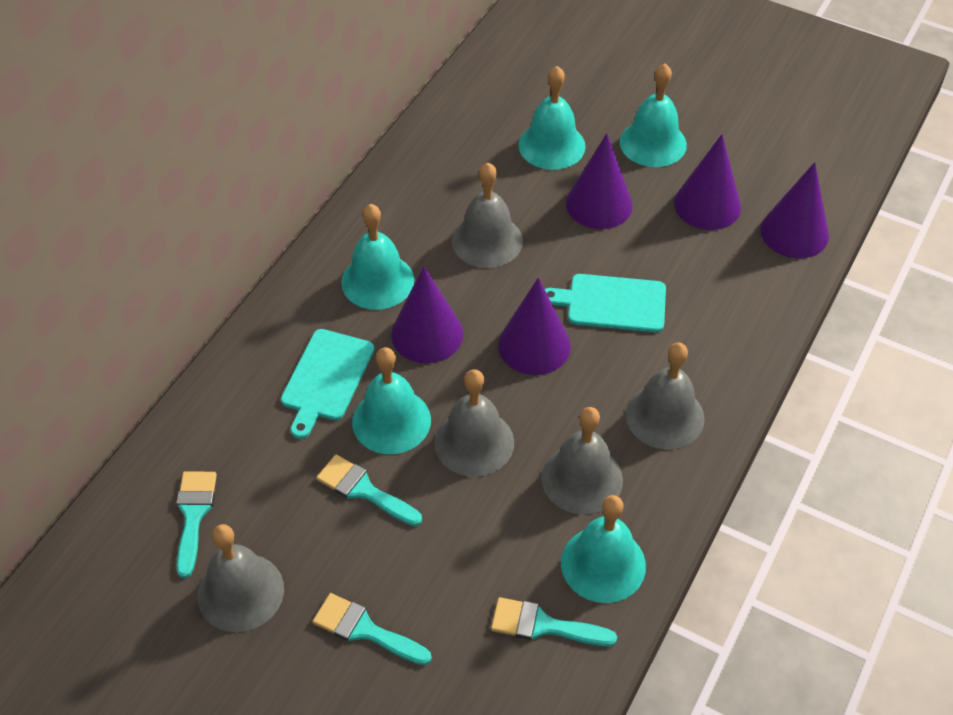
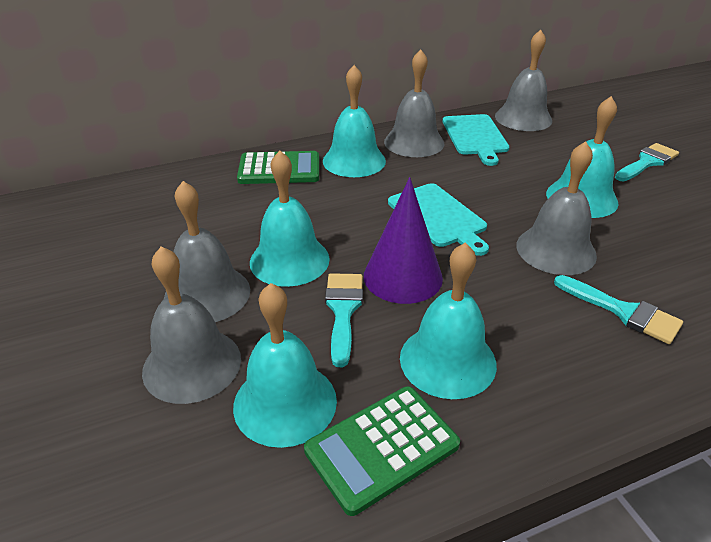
green calculator: none = 0 -> [237,151,319,184] [304,386,460,516] = 2
purple cone: [391,266,463,363] [498,277,571,375] [566,133,633,229] [674,134,741,230] [760,162,829,258] = 5 -> [364,177,443,304] = 1
turquoise brush: [177,471,217,578] [313,593,432,665] [317,455,422,526] [491,597,617,646] = 4 -> [325,273,363,367] [554,275,683,344] [615,143,679,181] = 3

